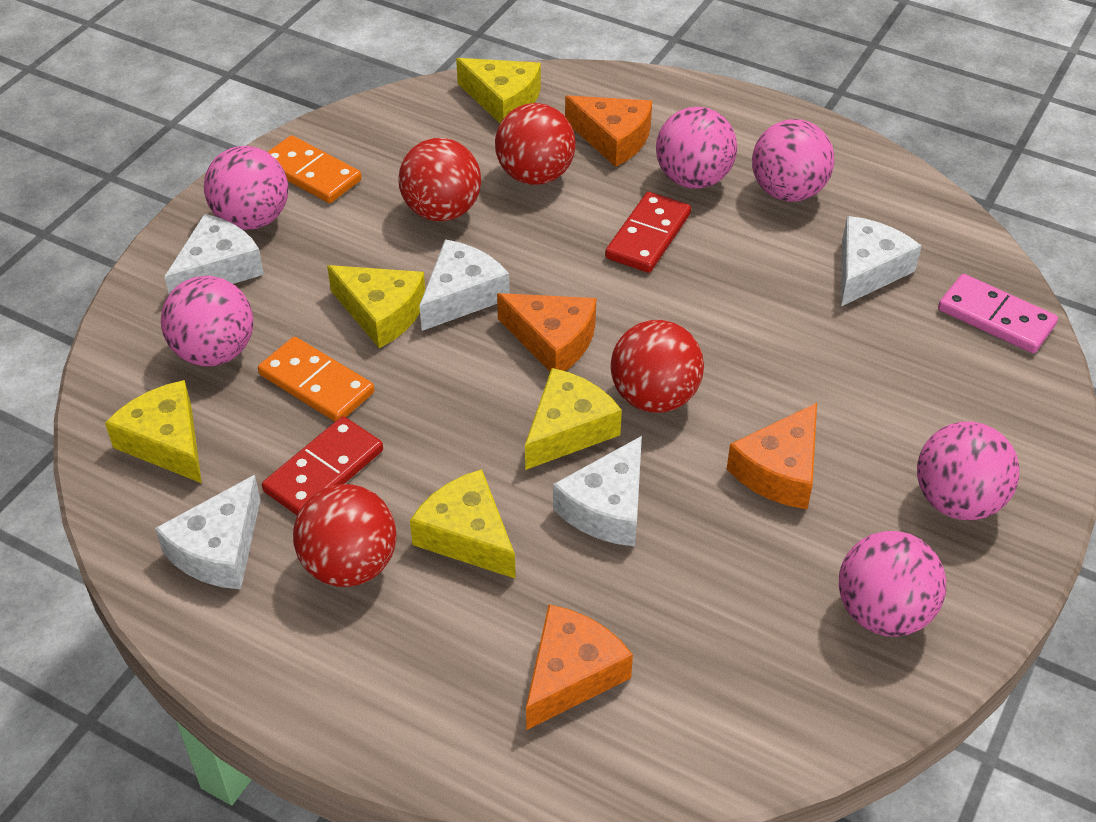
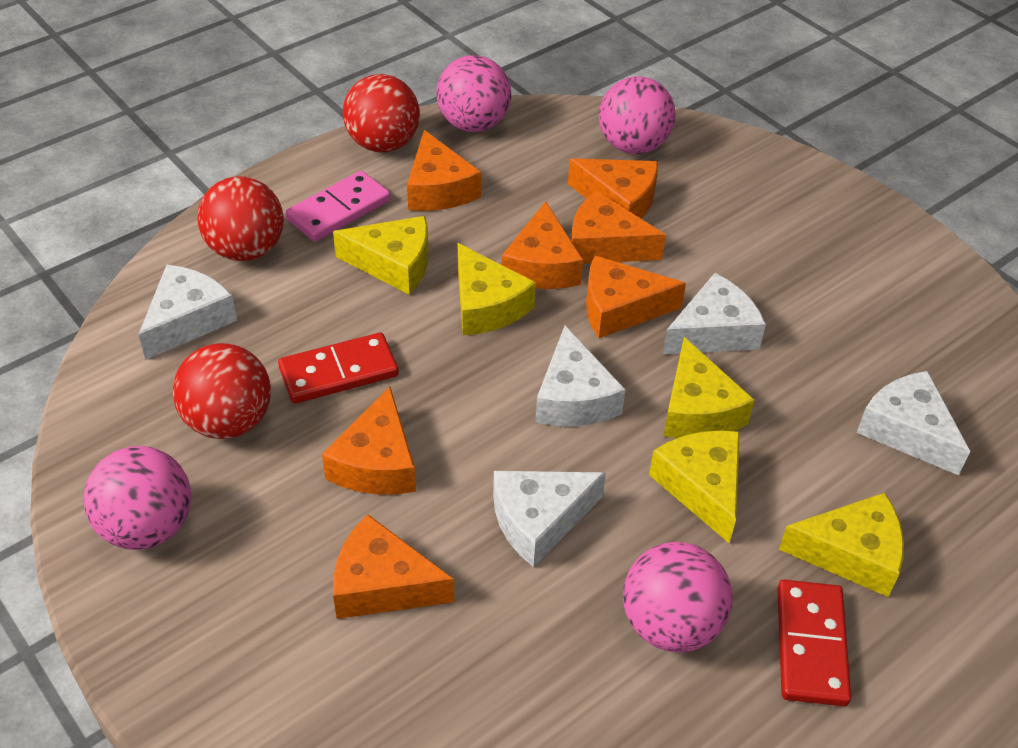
orange cheese: [497,293,596,371] [526,604,633,730] [565,96,652,167] [727,403,817,509] = 4 -> [322,386,416,495] [333,514,455,619] [407,130,481,211] [502,201,583,289] [568,158,658,219] [571,191,666,264] [586,256,686,338] = 7
orange domino: [258,337,374,422] [268,135,362,203] = 2 -> none = 0
pink ball: [161,276,253,366] [204,146,288,230] [656,107,737,189] [752,119,834,202] [839,531,946,637] [917,422,1019,520] = 6 -> [83,446,191,550] [436,55,511,132] [599,76,676,154] [623,542,732,652] = 4
red ball: [293,484,397,587] [399,138,481,221] [495,103,576,185] [611,320,704,413] = 4 -> [173,343,271,439] [197,176,284,261] [343,74,420,152] = 3

